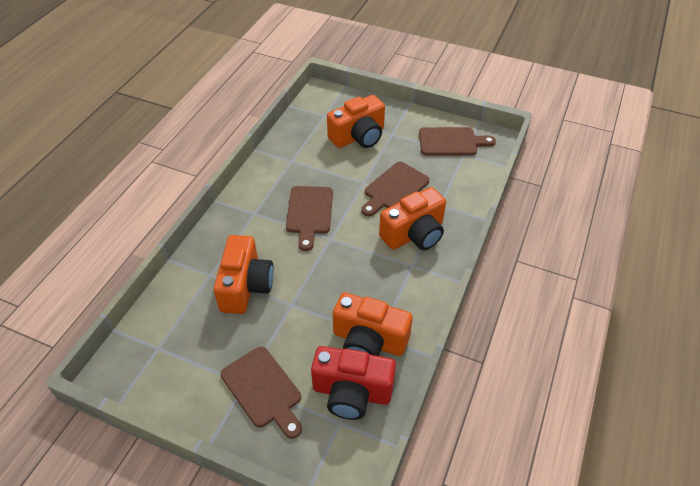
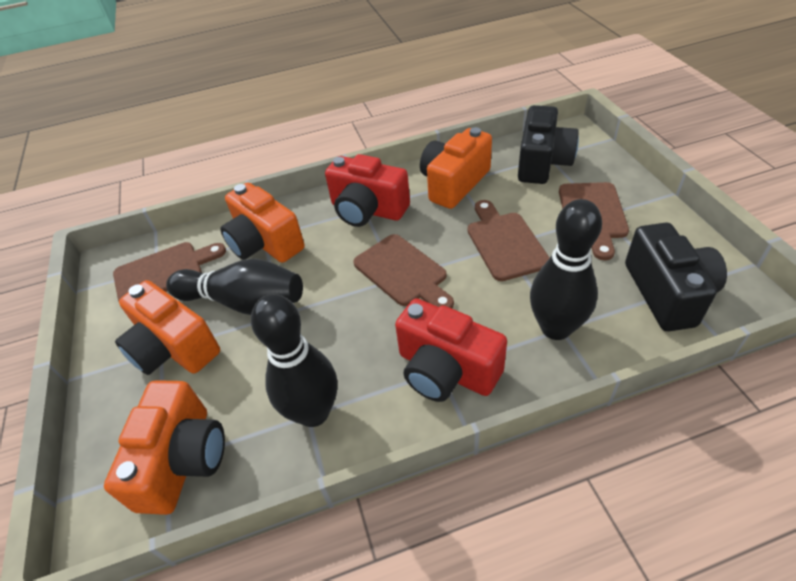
black bowling pin: none = 0 -> [166,258,303,315] [251,294,337,427] [530,199,602,340] = 3
black camera: none = 0 -> [518,105,579,184] [625,223,727,331] = 2
red camera: [311,346,396,420] = 1 -> [325,154,410,227] [395,298,507,402] = 2

